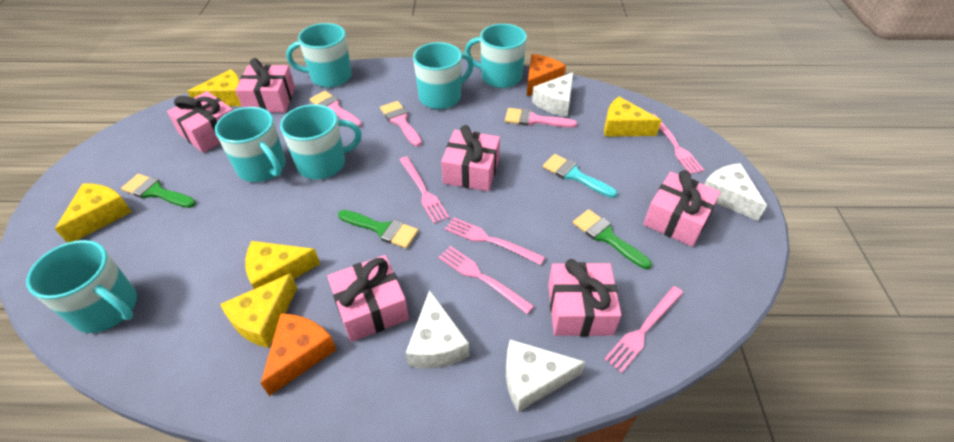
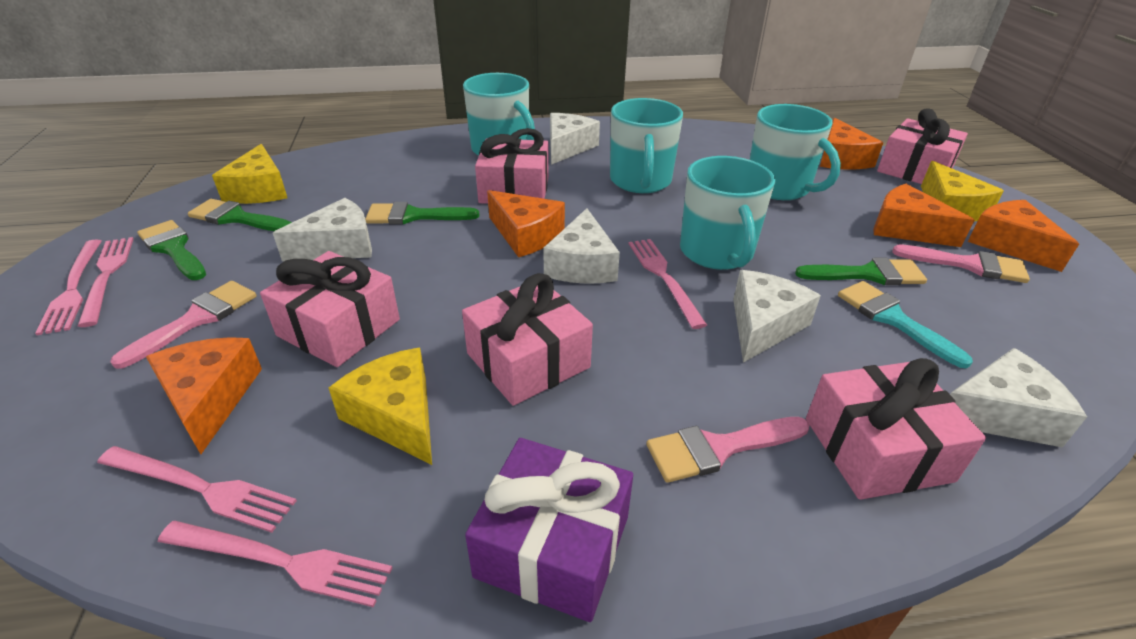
green brush: [121,174,196,208] [338,210,418,248] [573,209,652,269] = 3 -> [137,220,206,280] [188,199,292,231] [365,202,479,224] [795,258,927,285] = 4
orange cheese: [260,313,337,396] [527,54,566,96] = 2 -> [146,337,262,454] [487,190,565,257] [820,118,883,169] [873,184,974,247] [968,200,1079,272] = 5
pink gift: [167,91,233,153] [235,58,295,113] [327,255,409,342] [441,125,500,191] [548,259,621,336] [643,170,721,247] = 6 -> [260,251,400,367] [462,273,593,406] [475,128,549,204] [806,358,986,500] [877,108,968,184] = 5
purple gift: none = 0 -> [465,438,633,622] = 1
turquoise mug: [26,240,137,333] [215,107,286,182] [280,104,362,179] [286,23,352,88] [413,42,474,109] [465,24,527,88] = 6 -> [463,73,535,156] [610,98,683,193] [680,156,775,270] [750,104,841,200] = 4
white cheese: [406,290,469,368] [506,339,585,412] [532,72,574,117] [704,163,767,221] = 4 -> [273,198,372,261] [543,208,620,284] [550,113,600,165] [733,270,821,363] [950,348,1087,447] = 5
yellow cheese: [55,183,132,243] [187,69,241,106] [220,273,297,348] [245,241,320,289] [604,97,662,137] = 5 -> [212,144,287,204] [329,348,432,465] [921,161,1004,222] = 3

